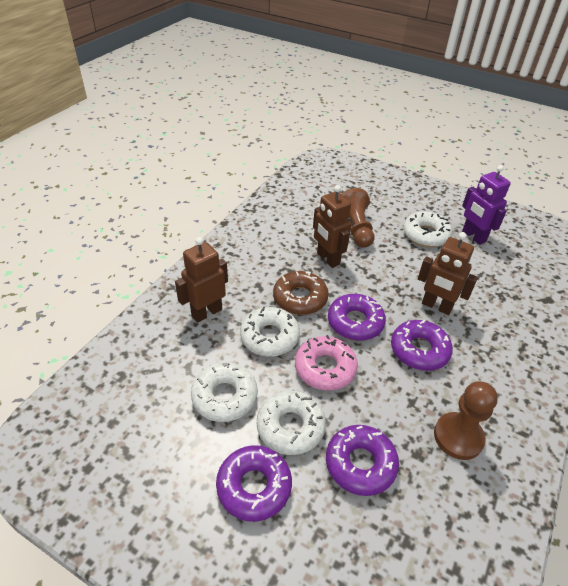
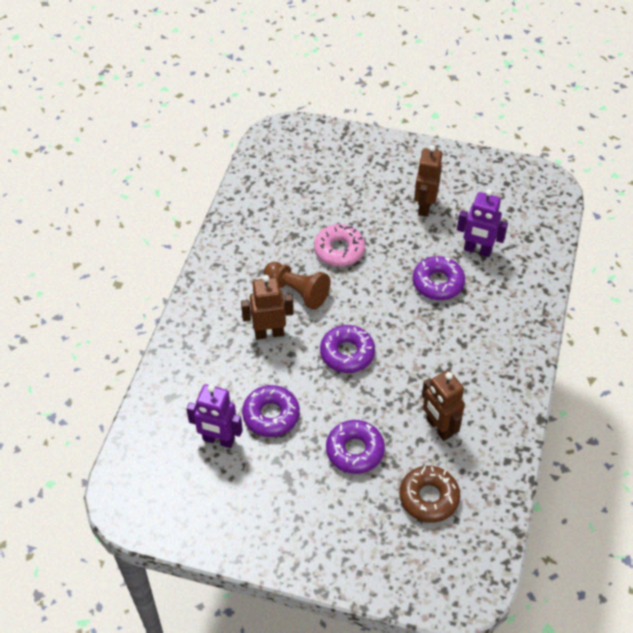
brown pawn: [342,188,374,248] [434,381,498,460] = 2 -> [263,262,330,310] = 1
purple robot: [462,165,511,245] = 1 -> [186,384,243,448] [457,189,508,257] = 2
white donut: [191,362,258,422] [240,307,300,357] [257,390,326,455] [403,211,453,247] = 4 -> none = 0

